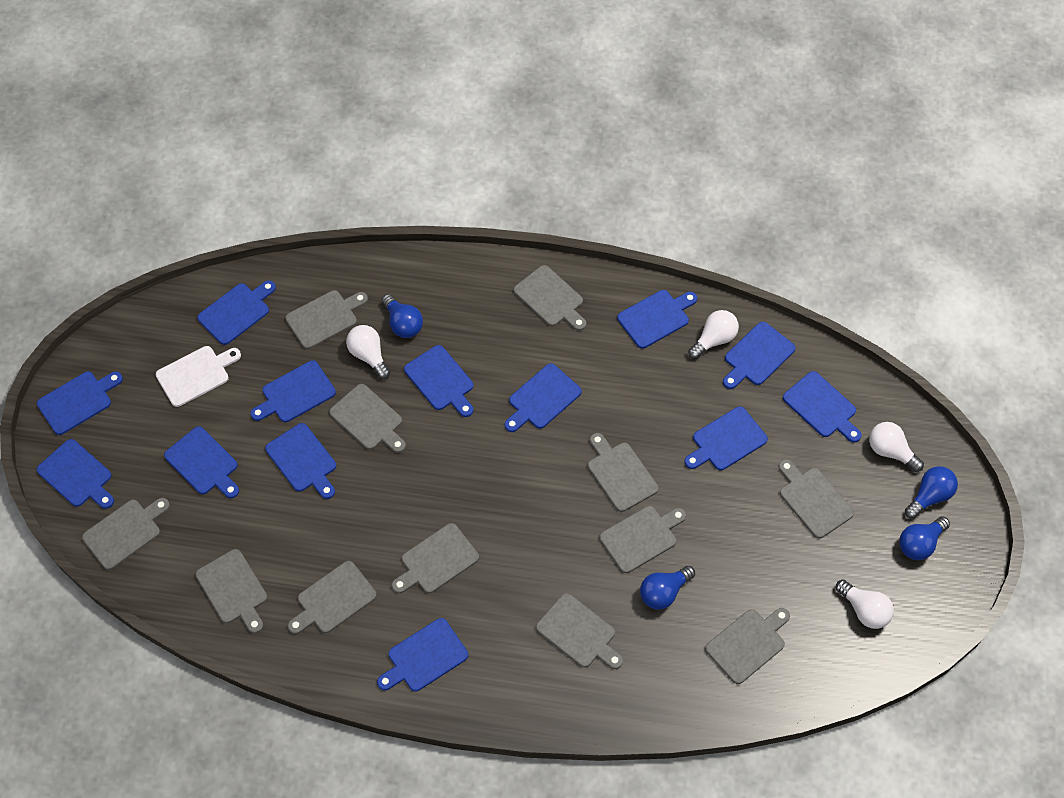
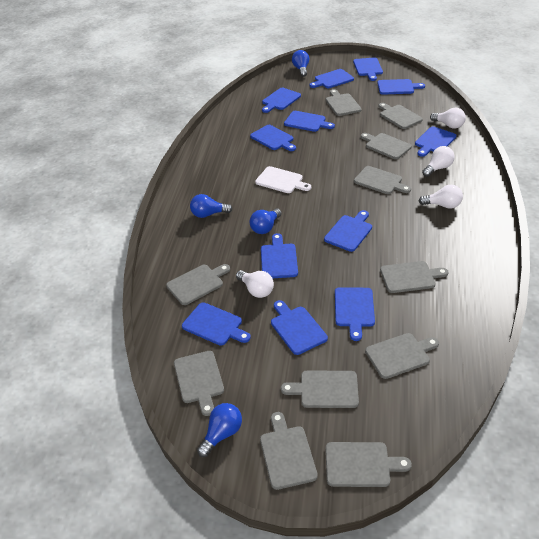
blue cutting board: [36,439,114,509] [37,372,123,435] [164,426,239,498] [197,280,276,345] [250,360,336,422] [265,423,336,499] [377,618,468,692] [404,345,474,417] [505,364,582,432] [617,290,697,349] [684,406,768,470] [723,322,796,389] [783,371,862,443] = 13 -> [182,302,251,346] [250,125,296,151] [261,233,298,278] [262,87,301,113] [271,300,328,355] [284,111,335,132] [309,69,354,88] [324,210,372,252] [335,287,375,341] [353,57,383,81] [377,79,425,95] [415,127,457,157] = 12
grey cutting board: [82,498,170,570] [195,549,267,633] [285,290,368,349] [288,561,377,634] [329,384,406,453] [392,523,479,593] [513,265,587,331] [536,593,623,669] [588,433,659,512] [599,506,686,573] [705,608,790,684] [779,459,854,538] = 12 -> [166,264,230,305] [174,351,224,416] [260,412,318,490] [281,371,359,408] [326,89,362,116] [326,442,412,487] [354,166,411,194] [361,133,412,159] [365,333,439,379] [379,103,423,129] [380,261,449,293] = 11

